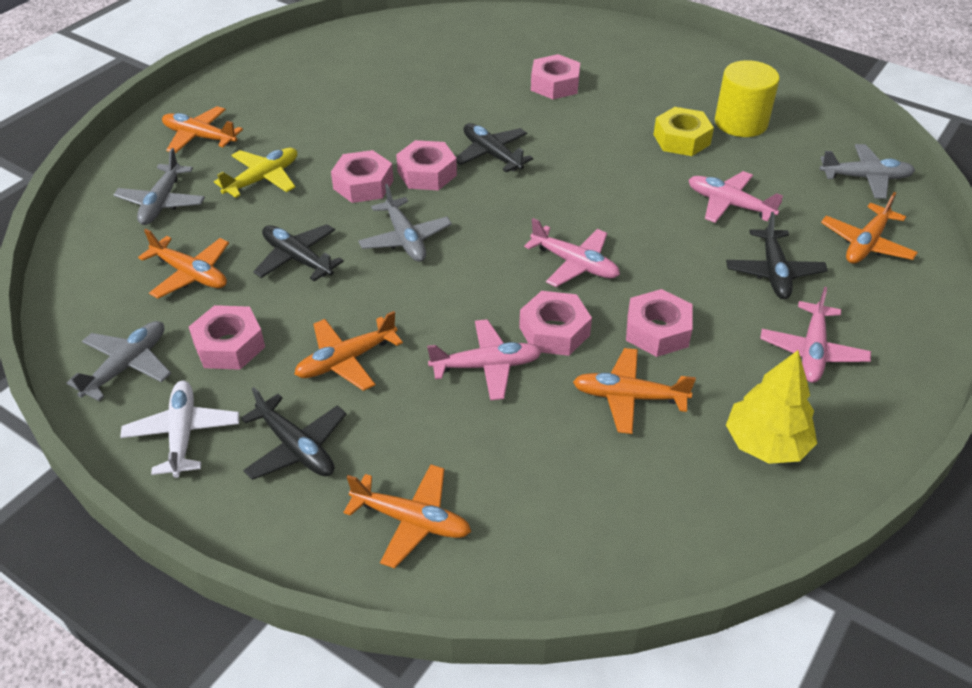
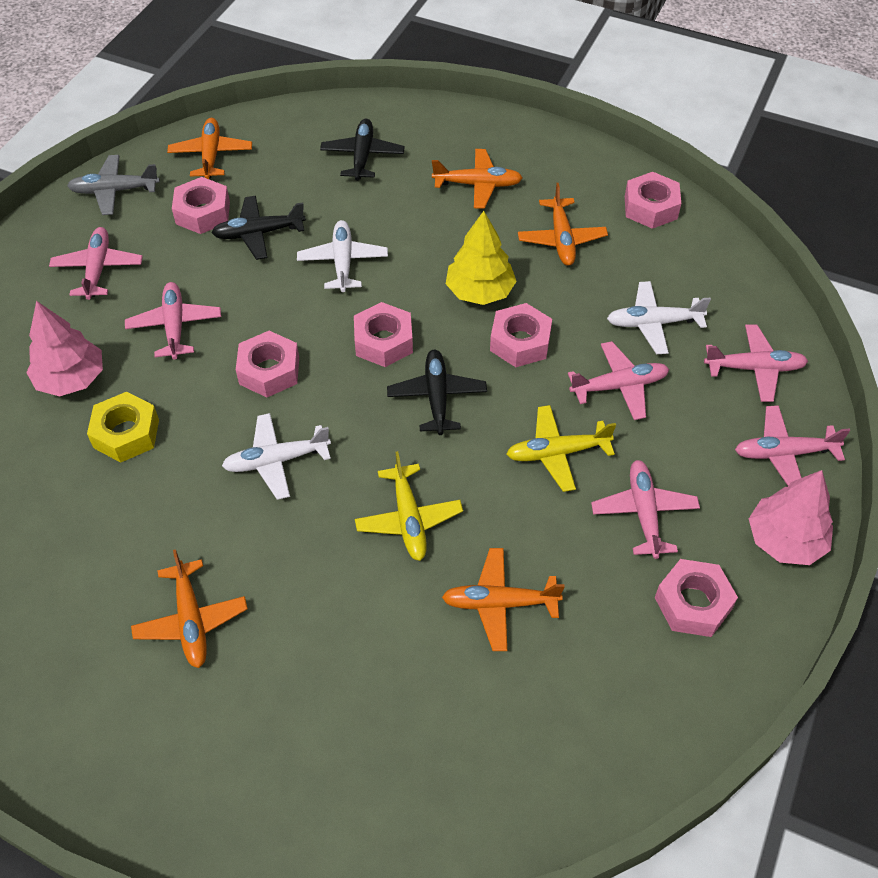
black plane: [241,387,346,480] [253,224,344,281] [456,123,533,173] [726,212,828,299] = 4 -> [211,196,306,260] [320,119,405,181] [387,350,487,435] = 3
grey plane: [66,321,171,401] [114,148,205,225] [358,184,452,262] [820,144,915,199] = 4 -> [67,155,160,215] = 1
orange plane: [138,229,229,298] [162,106,243,154] [295,311,403,391] [343,464,471,568] [573,348,696,434] [821,192,918,264] = 6 -> [131,549,248,668] [167,118,252,179] [432,149,522,209] [442,548,565,651] [518,183,608,266] = 5
pink plane: [427,319,542,400] [524,218,620,287] [689,171,783,223] [760,287,871,383] = 4 -> [49,227,143,300] [125,282,221,360] [568,341,669,420] [591,460,700,559] [704,325,808,402] [735,405,850,486] = 6
pink tree: none = 0 -> [26,301,103,396] [749,470,833,565] = 2
white plane: [120,381,239,478] = 1 -> [222,413,331,500] [297,220,388,292] [607,281,711,354] = 3
yellow cylinder: [715,60,780,137] = 1 -> none = 0
yellow plane: [214,148,297,198] = 1 -> [355,451,463,561] [506,405,616,492] = 2

